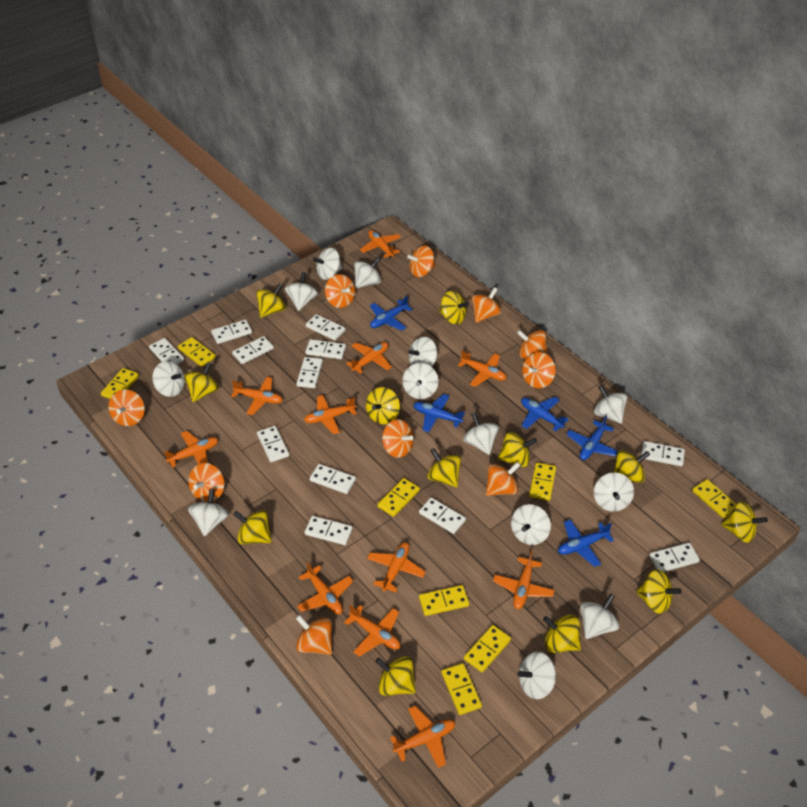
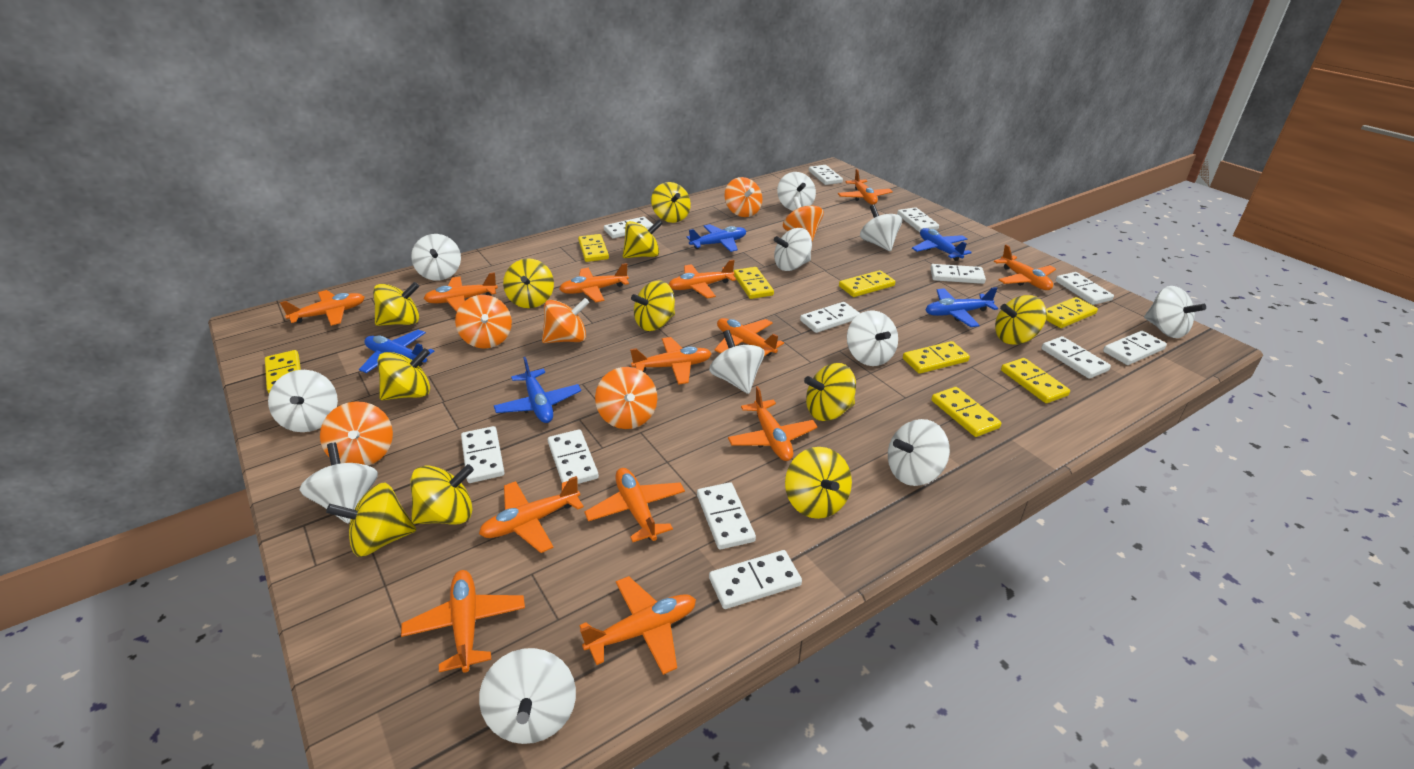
orange plane: [164,431,218,468] [231,377,283,415] [297,562,353,615] [304,395,357,434] [344,605,400,657] [346,342,391,374] [360,230,401,258] [367,542,426,592] [390,706,455,768] [458,350,507,387] [493,551,554,609] = 11 -> [280,290,365,326] [401,570,525,673] [423,272,498,312] [479,476,584,553] [559,263,629,302] [579,576,696,675] [584,468,685,542] [630,337,712,385] [669,260,736,299] [714,318,784,356] [728,386,817,461] [838,169,893,205] [994,245,1056,290] = 13
orange spinning top: [108,389,145,426] [188,463,225,502] [295,615,332,655] [325,274,355,308] [382,419,414,458] [407,246,436,277] [471,287,501,323] [486,462,520,496] [517,330,548,359] [522,352,556,388] = 10 -> [320,401,393,466] [455,295,512,349] [542,298,589,343] [595,367,657,429] [725,177,762,217] [783,197,824,241] = 6
white spinning top: [152,361,185,397] [188,489,229,536] [285,272,318,311] [313,248,343,280] [354,257,381,288] [402,363,439,399] [408,337,437,367] [463,412,499,455] [511,504,551,545] [518,652,556,699] [580,594,620,639] [594,385,628,424] [594,473,634,512] = 13 -> [268,370,338,432] [299,442,378,524] [411,234,461,281] [479,648,576,744] [709,330,764,394] [774,228,812,271] [777,172,816,211] [847,310,898,366] [860,205,902,251] [888,419,950,486] [1144,286,1206,338] = 11
yellow spinning top: [184,362,219,402] [233,510,271,544] [256,283,286,318] [366,387,400,424] [375,656,416,696] [427,448,461,487] [439,291,469,324] [498,432,537,467] [543,615,581,653] [614,450,650,483] [636,569,682,614] [721,502,768,543] = 12 -> [326,483,416,557] [373,282,419,326] [377,348,430,400] [410,464,474,525] [503,258,554,308] [623,220,663,258] [631,280,675,331] [651,182,691,223] [785,447,852,519] [804,363,856,421] [995,295,1047,345] = 11

